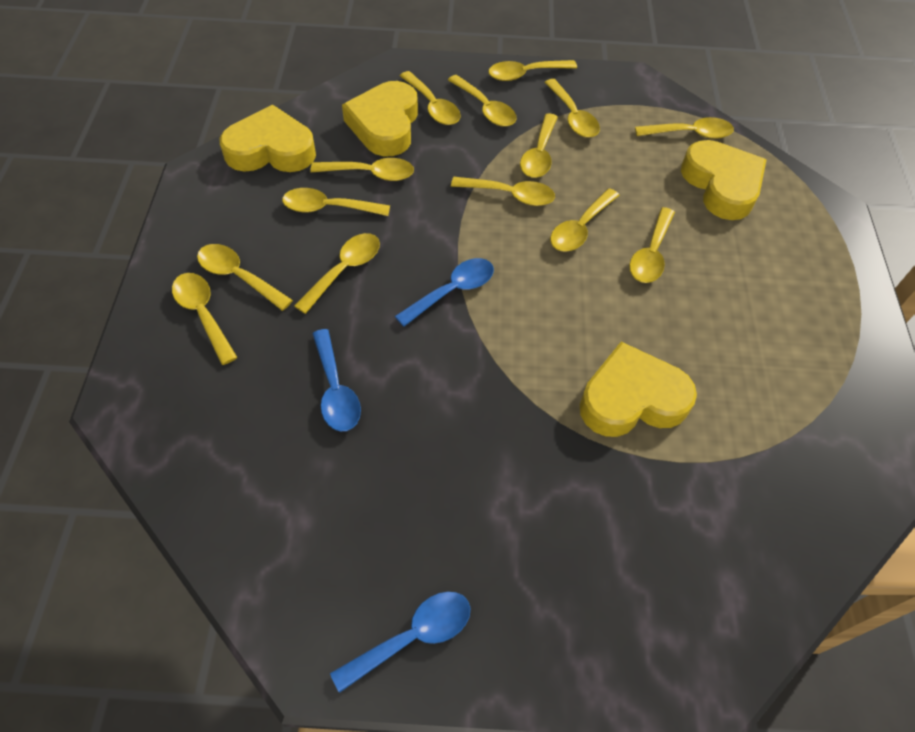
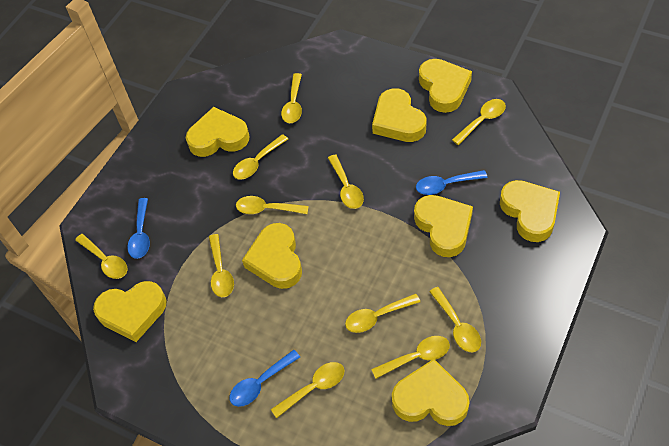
yellow heart: [220,105,316,172] [342,81,418,156] [580,342,697,437] [681,140,766,220] = 4 -> [93,281,167,342] [186,107,249,157] [242,223,302,289] [372,88,427,142] [392,359,469,426] [414,195,473,257] [419,59,472,113] [500,180,560,242] = 8
yellow spoon: [172,273,238,365] [197,244,293,311] [282,188,390,216] [294,233,380,314] [310,158,414,181] [400,71,461,125] [448,75,517,127] [451,177,555,206] [488,60,577,81] [520,113,558,178] [544,79,600,138] [550,188,620,252] [629,207,675,283] [635,117,734,139] = 14 -> [75,234,128,279] [209,234,234,297] [233,134,288,180] [236,196,309,214] [271,362,344,418] [281,73,302,123] [328,154,364,209] [345,294,420,333] [371,336,450,379] [429,287,481,352] [452,99,506,145] = 11

